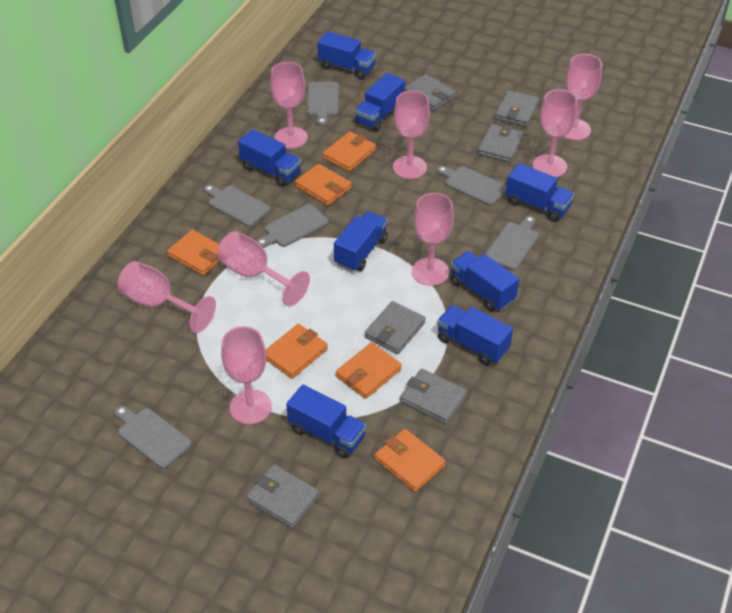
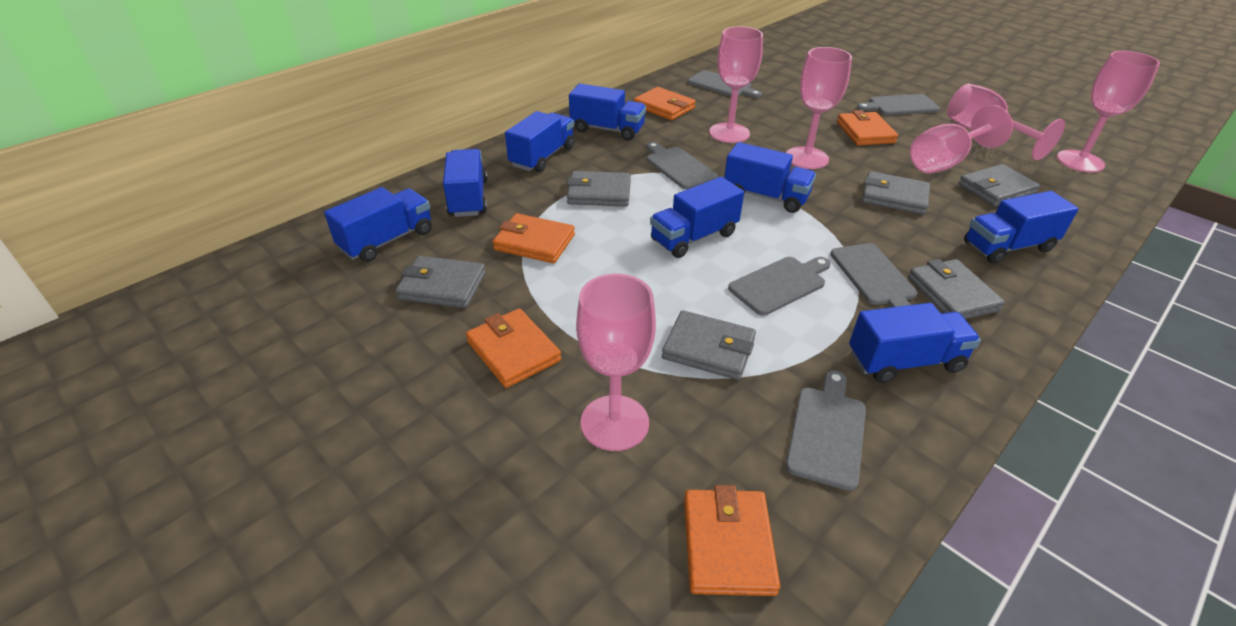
orange wallet: [167,230,220,276] [266,324,328,379] [295,164,351,206] [322,131,376,172] [336,342,402,399] [374,429,446,492] = 6 -> [466,308,561,388] [493,213,575,263] [634,87,696,120] [684,485,780,596] [837,110,898,145] = 5
pink goblet: [118,261,216,333] [217,231,310,306] [221,326,272,424] [270,62,308,149] [393,90,430,179] [412,193,454,286] [533,89,577,177] [563,54,602,140] = 8 -> [576,274,656,451] [709,26,763,143] [786,47,852,169] [910,105,1013,173] [947,84,1065,160] [1057,51,1160,173] = 6

